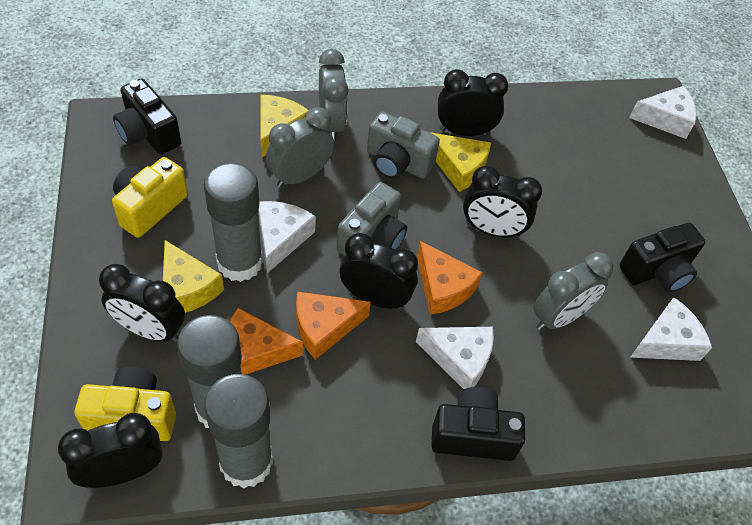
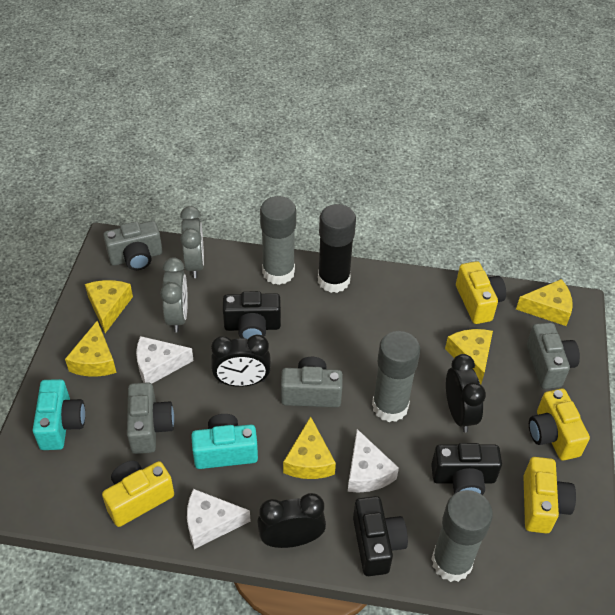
black clock: [58,413,163,488] [99,264,185,342] [340,233,418,309] [438,69,508,136] [463,166,542,238] = 5 -> [211,335,271,387] [257,493,326,548] [446,354,486,433] = 3
black glue stick: none = 0 -> [318,204,356,293] = 1
grey camera: [337,182,407,256] [367,112,440,179] = 2 -> [103,221,162,270] [127,382,174,454] [281,357,343,407] [527,323,580,389] = 4
grey clock: [266,107,334,188] [319,49,348,141] [534,252,613,331] = 3 -> [160,258,188,332] [180,206,204,278] = 2
orange cheese: [230,308,303,375] [296,291,371,360] [417,241,483,315] = 3 -> none = 0
turquoise camera: none = 0 -> [33,379,85,450] [191,414,258,469] = 2
white cheese: [258,201,315,273] [416,327,494,389] [629,86,697,139] [630,297,712,361] = 4 -> [136,336,194,384] [187,489,250,549] [348,429,399,493] = 3
yellow camera: [74,367,176,441] [112,157,188,238] = 2 -> [102,461,174,527] [456,261,506,324] [523,457,576,534] [529,389,590,461] = 4
yellow cheese: [163,240,224,313] [260,95,309,158] [429,132,491,192] = 3 -> [65,321,116,377] [85,280,133,333] [283,416,336,479] [445,329,493,385] [516,279,573,326] = 5

